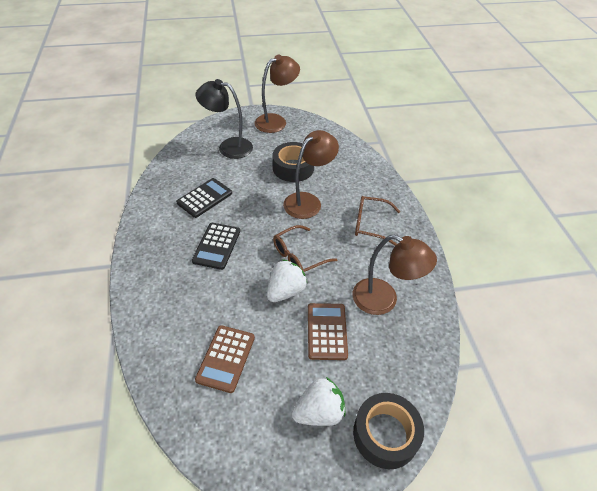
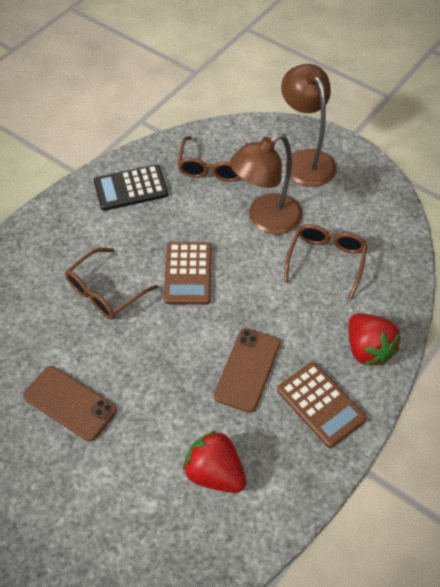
black calculator: [176,178,232,218] [192,223,240,270] = 2 -> [94,164,168,211] = 1
black lamp: [196,79,253,159] = 1 -> none = 0
black tape: [272,142,314,182] [353,393,424,469] = 2 -> none = 0
brown glasses: [273,225,338,272] [355,196,400,246] = 2 -> [65,248,158,320] [177,136,248,182] [284,224,368,299] = 3
brown lamp: [254,55,300,133] [283,130,339,219] [353,234,437,315] = 3 -> [230,133,302,234] [281,64,337,187] = 2
brown phone: none = 0 -> [23,366,117,441] [214,328,280,412] = 2
red strawberry: none = 0 -> [183,430,246,493] [348,313,400,366] = 2
white strawberry: [267,259,307,302] [292,377,346,426] = 2 -> none = 0

